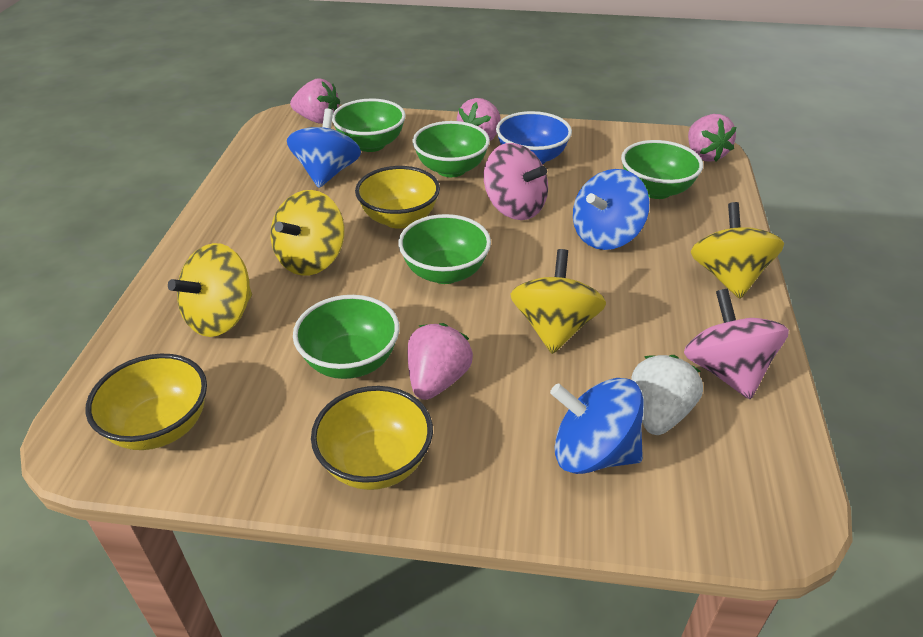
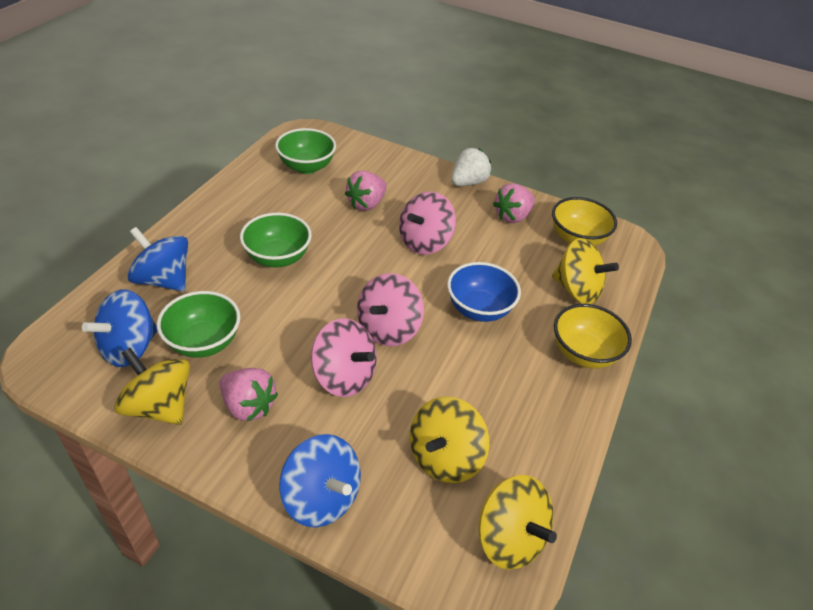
green bowl: [293,295,400,379] [332,99,406,152] [398,214,491,284] [412,121,490,177] [621,140,703,199] = 5 -> [157,291,240,358] [240,213,312,267] [275,128,336,174] = 3
pink spinning top: [484,143,548,220] [684,289,789,399] = 2 -> [311,318,377,397] [357,273,424,346] [399,191,456,255] = 3
pink strawberry: [290,78,340,124] [408,323,473,400] [457,98,500,141] [688,114,736,162] = 4 -> [220,368,278,421] [345,171,387,211] [493,183,535,223] = 3
yellow bowl: [86,354,207,450] [311,386,433,490] [355,166,440,229] = 3 -> [552,197,617,246] [554,304,632,369] = 2

